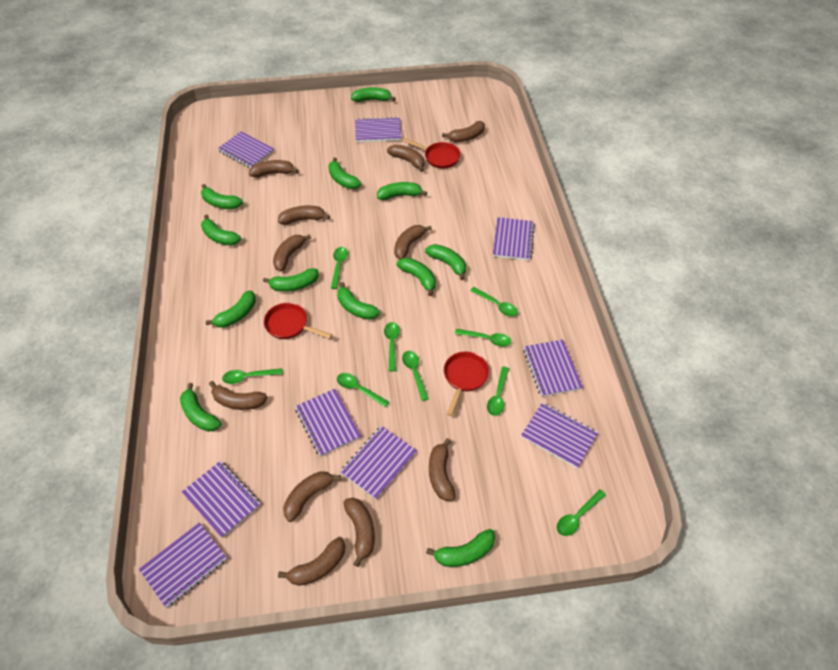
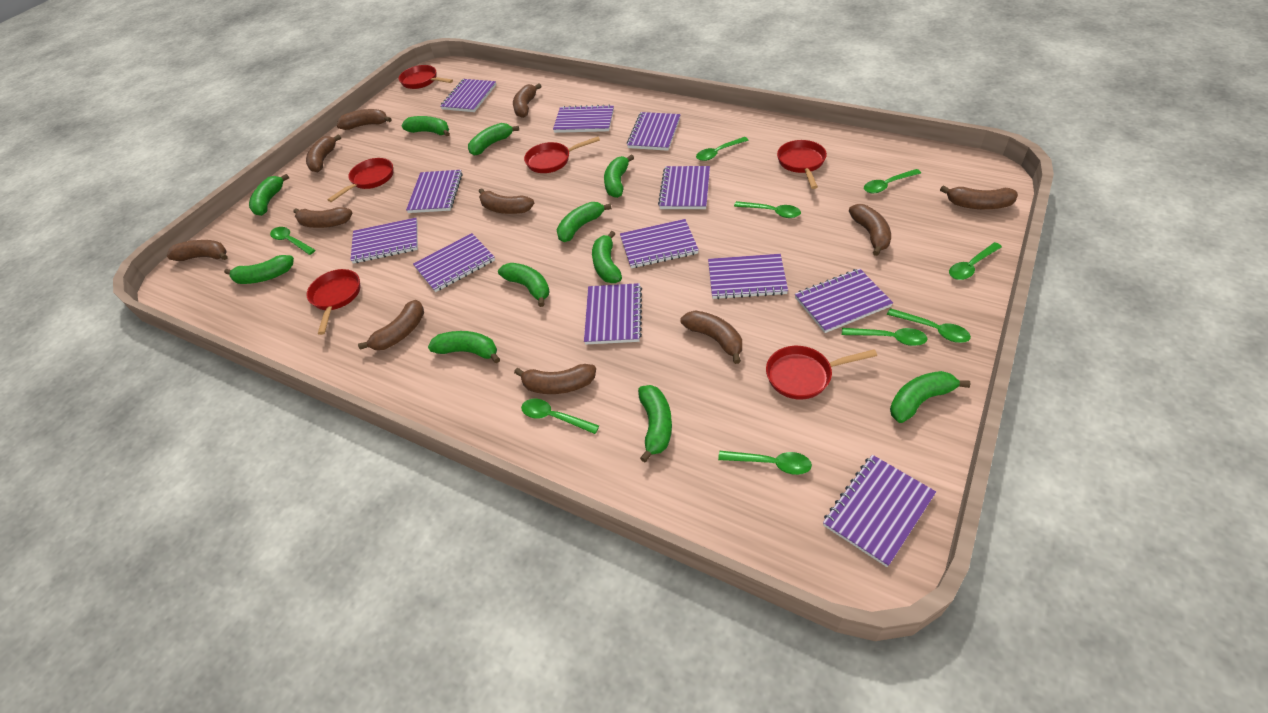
green banana: [180,383,221,432] [201,184,243,209] [201,215,241,246] [206,290,256,328] [263,268,319,292] [328,157,361,189] [337,282,380,320] [351,87,396,102] [377,182,427,200] [397,258,436,296] [425,244,466,280] [426,529,495,567] = 12 -> [224,255,294,284] [249,174,289,216] [401,116,450,136] [428,331,500,363] [468,123,519,156] [498,263,550,307] [557,202,612,242] [592,231,622,283] [604,155,634,198] [638,385,672,462] [890,371,970,423] = 11
purple notebook: [139,522,227,608] [182,461,261,538] [217,131,274,168] [295,389,361,457] [340,426,417,500] [355,117,401,142] [493,217,535,261] [521,403,598,468] [523,340,583,397] = 9 -> [350,218,418,264] [406,170,463,213] [413,233,495,292] [440,79,496,112] [553,105,614,133] [584,283,642,345] [620,219,699,268] [627,112,681,151] [658,166,710,209] [708,254,788,299] [795,269,893,333] [823,455,936,567] = 12
red pan: [264,303,333,339] [403,138,461,169] [444,351,489,416] = 3 -> [306,269,360,335] [327,158,393,202] [399,65,453,89] [524,137,600,173] [766,346,877,400] [777,140,827,189] = 6

